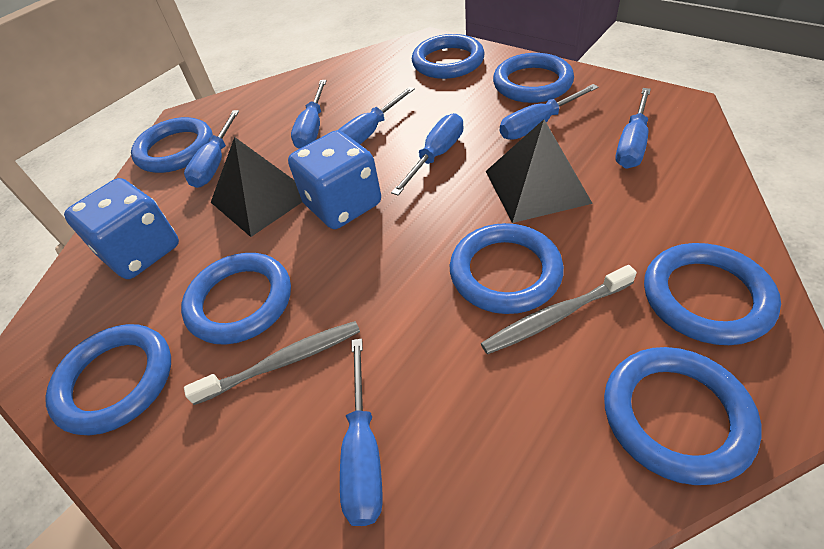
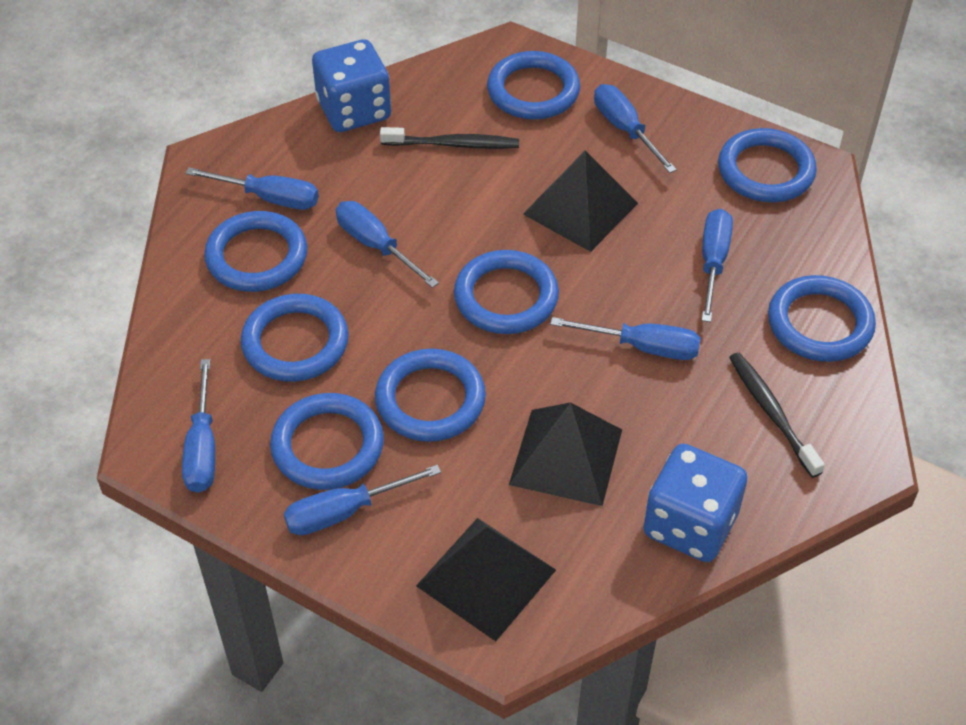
black pyramid: [211,137,302,237] [486,119,593,223] = 2 -> [416,518,556,641] [509,402,622,506] [523,150,638,252] = 3
black toothbrush: none = 0 -> [380,127,519,149] [729,353,825,478] = 2
grey toothbrush: [184,321,360,405] [481,265,637,354] = 2 -> none = 0

